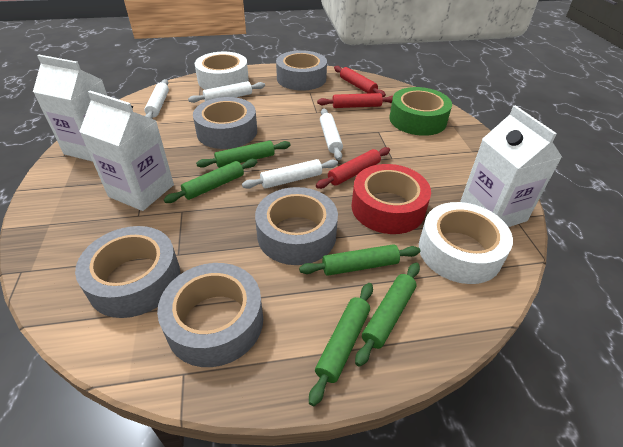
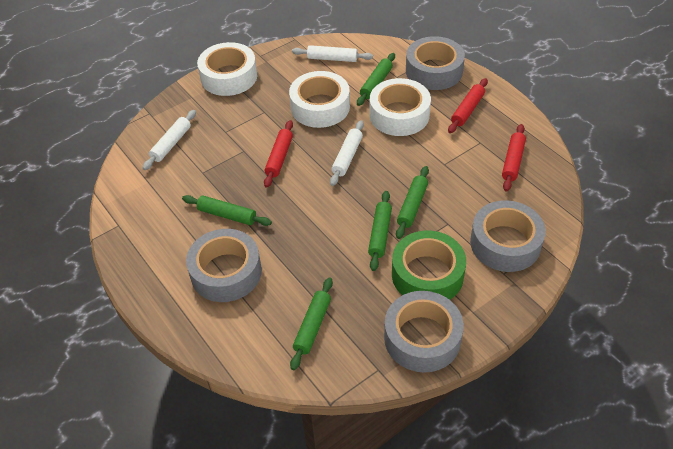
grey tape: [75,226,180,318] [157,263,263,367] [193,97,257,149] [255,187,338,265] [276,50,327,91] = 5 -> [186,229,262,302] [384,291,464,372] [406,36,465,90] [470,200,546,272] = 4
red tape: [351,164,431,234] = 1 -> none = 0
white carton: [33,55,108,162] [79,91,174,211] [460,105,562,227] = 3 -> none = 0
white rolling pin: [144,79,169,119] [188,81,265,103] [242,159,338,189] [320,108,343,160] = 4 -> [143,110,196,170] [292,45,373,62] [330,120,364,186] = 3
white tape: [195,52,249,90] [419,202,513,284] = 2 -> [197,42,257,96] [289,71,350,128] [369,78,431,136] = 3

